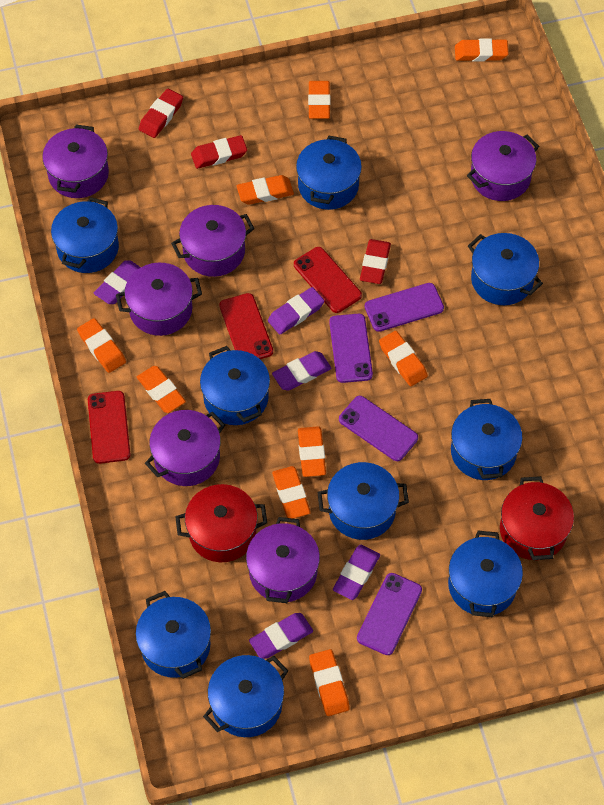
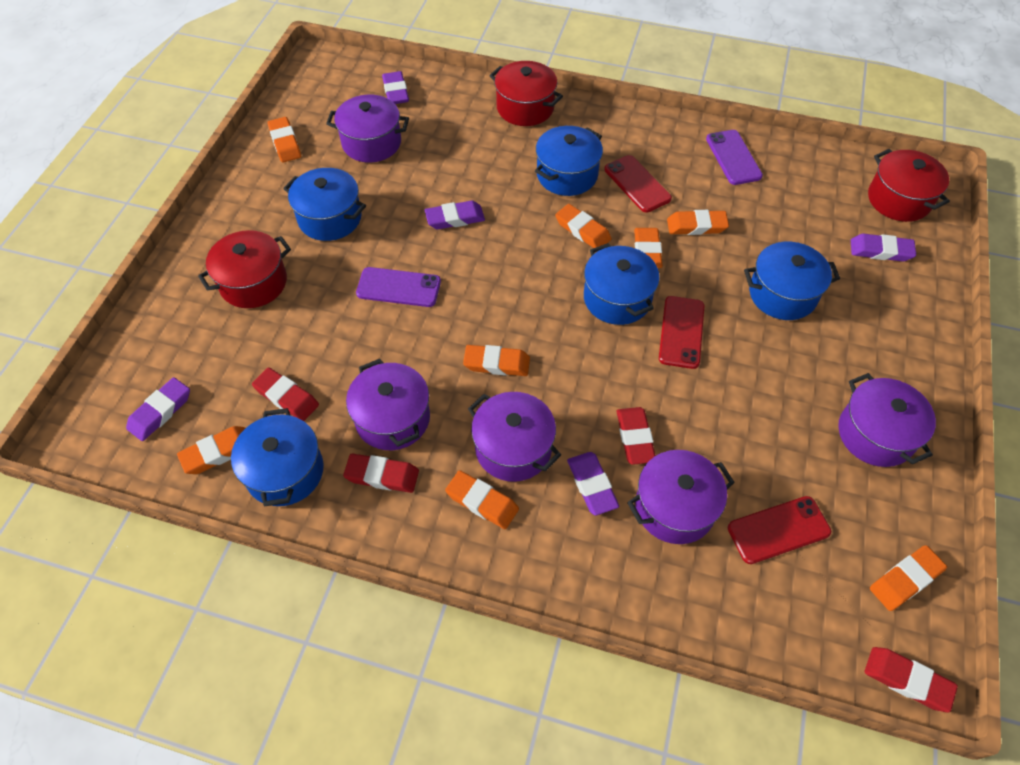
blue pot: [51,197,119,273] [136,591,211,679] [200,346,270,425] [203,655,288,737] [296,136,362,210] [318,462,409,540] [448,531,523,617] [451,399,522,480] [468,233,543,305] = 9 -> [231,408,324,506] [283,168,366,241] [535,126,603,196] [584,243,659,325] [744,242,840,320] = 5
orange eraser: [77,318,126,373] [137,366,186,413] [237,175,294,205] [272,466,311,519] [298,426,326,477] [308,81,330,119] [309,649,350,716] [379,331,428,386] [455,38,509,62] = 9 -> [177,426,245,474] [268,117,301,162] [445,470,519,529] [463,345,530,376] [555,204,612,248] [634,228,663,268] [667,210,729,235] [870,545,947,611] = 8
purple phone: [329,314,373,383] [339,396,418,461] [357,573,422,655] [365,283,444,332] = 4 -> [356,267,441,307] [706,130,763,185] = 2
purple pot: [42,124,109,198] [116,262,202,336] [145,410,225,486] [171,205,255,277] [246,517,320,603] [467,131,539,201] = 6 -> [326,95,409,163] [346,359,430,450] [468,392,561,482] [627,450,735,544] [838,373,936,467] = 5
red eraser: [139,89,183,138] [191,135,247,169] [360,239,391,284] = 3 -> [252,368,319,421] [343,454,419,493] [617,407,656,465] [865,647,958,712] = 4
red pot: [175,484,267,562] [500,476,574,560] = 2 -> [198,230,291,308] [489,61,563,126] [868,149,950,222] = 3

